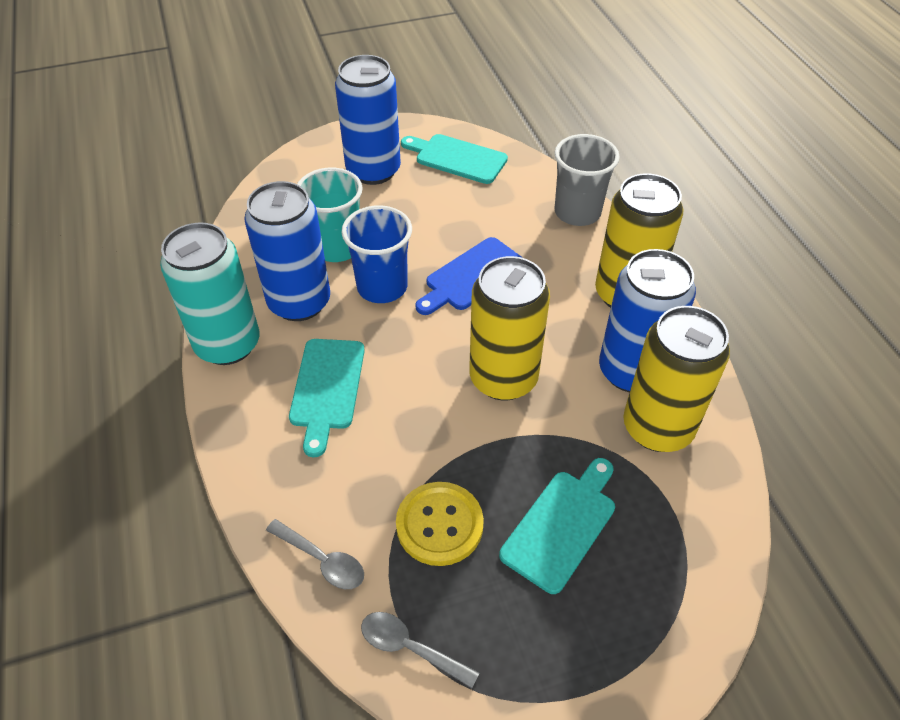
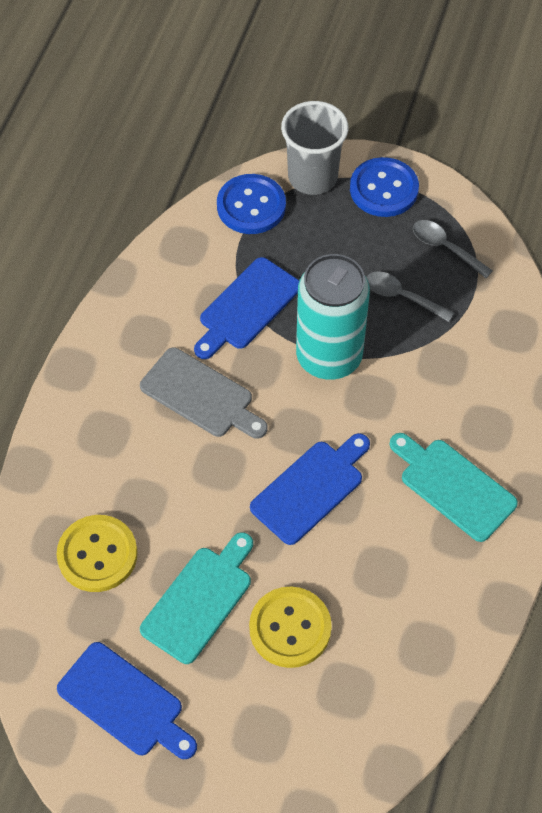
blue button: none = 0 -> [217,174,286,234] [350,157,419,217] = 2
blue can: [244,181,330,321] [335,55,401,185] [599,249,696,392] = 3 -> none = 0
blue cup: [341,205,412,303] = 1 -> none = 0
blue cutting board: [415,237,523,315] = 1 -> [57,642,197,759] [194,257,299,359] [250,433,370,545] = 3
grey cutting board: none = 0 -> [140,347,268,439] = 1
turquoise cup: [297,168,363,262] = 1 -> none = 0
turquoise cutting board: [289,339,365,457] [401,134,508,184] [499,458,615,594] = 3 -> [140,532,253,664] [389,433,518,542] = 2
yellow button: [396,482,484,566] = 1 -> [57,515,138,592] [249,587,332,668] = 2
yellow can: [469,256,550,401] [595,174,684,308] [623,306,730,452] = 3 -> none = 0

